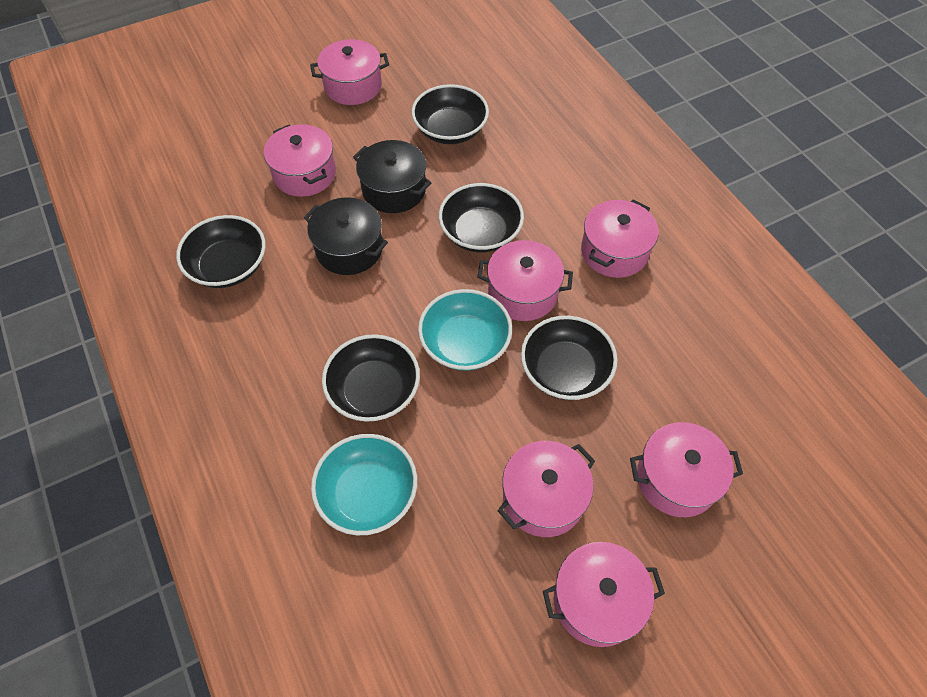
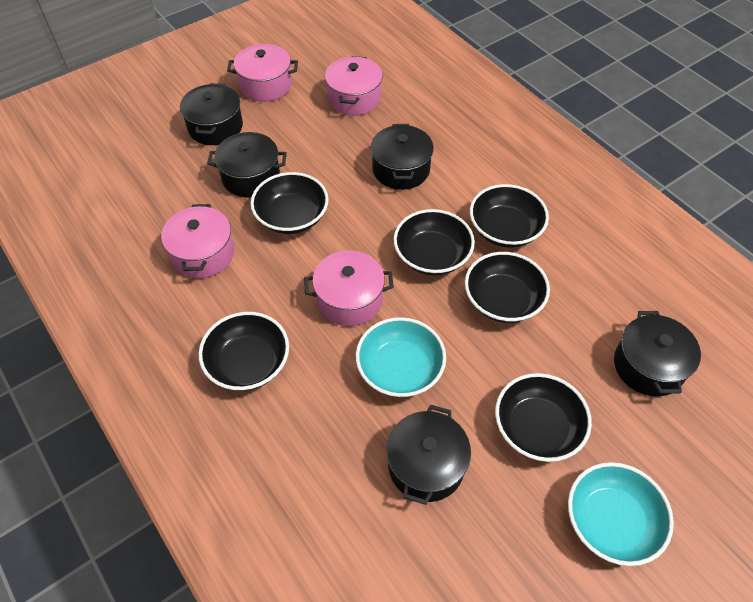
black bowl: [176,215,266,288] [322,334,420,422] [412,84,489,144] [439,183,524,252] [521,316,617,400] = 5 -> [199,312,289,391] [250,172,329,234] [393,209,475,275] [465,252,550,323] [470,184,549,248] [495,373,592,462] = 6
black pot: [304,197,388,275] [353,140,431,213] = 2 -> [180,83,243,145] [207,132,287,198] [371,124,434,190] [387,405,471,505] [614,311,701,397] = 5
pink pot: [264,124,336,197] [310,39,389,105] [477,240,573,321] [497,441,595,537] [543,542,665,647] [581,200,659,278] [630,422,743,517] = 7 -> [161,204,234,278] [227,44,298,102] [304,250,394,326] [325,56,383,116] = 4

